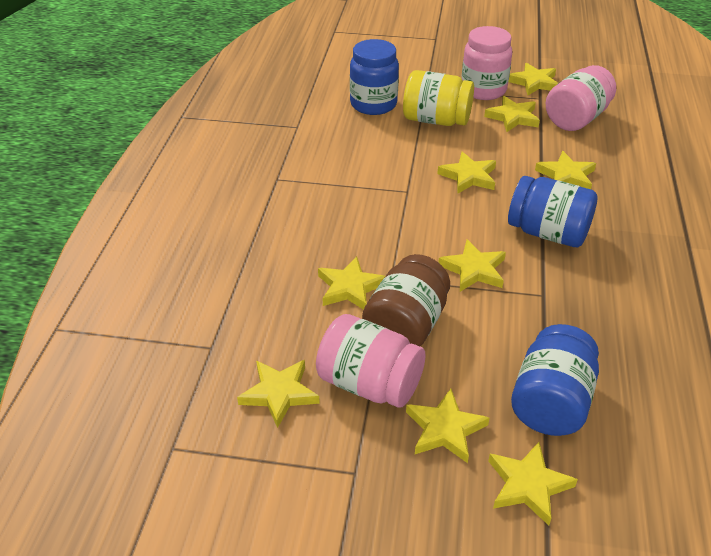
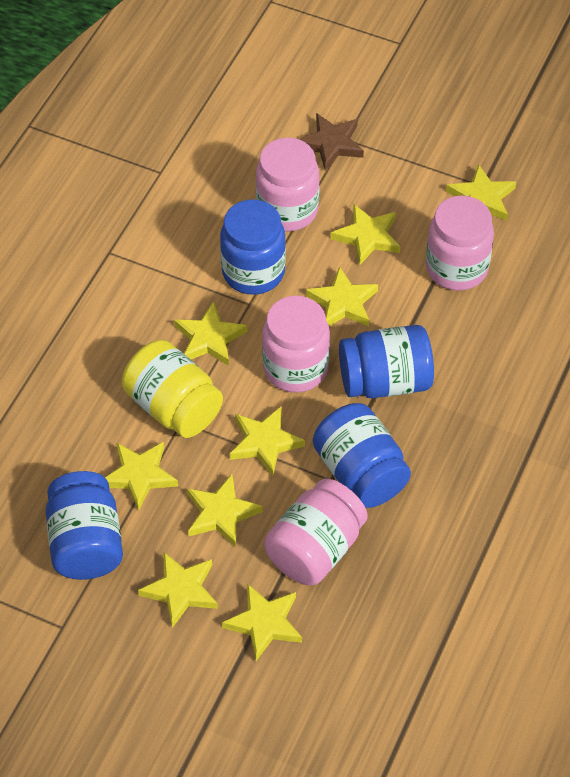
blue jar: [350,39,399,115] [508,176,598,247] [511,324,599,436] = 3 -> [45,471,123,580] [220,199,286,295] [313,403,411,508] [339,325,434,398] = 4
brown jar: [362,254,450,347] = 1 -> none = 0
brown star: none = 0 -> [299,113,364,171] = 1
pink jar: [316,314,426,408] [462,26,512,100] [546,65,616,131] = 3 -> [256,138,320,231] [262,296,330,393] [264,479,368,585] [426,196,494,291] = 4

